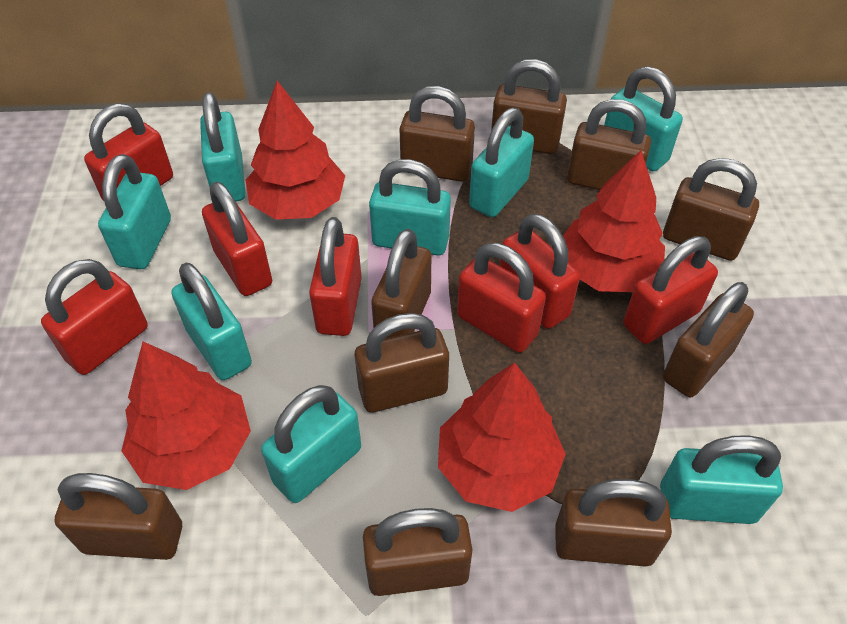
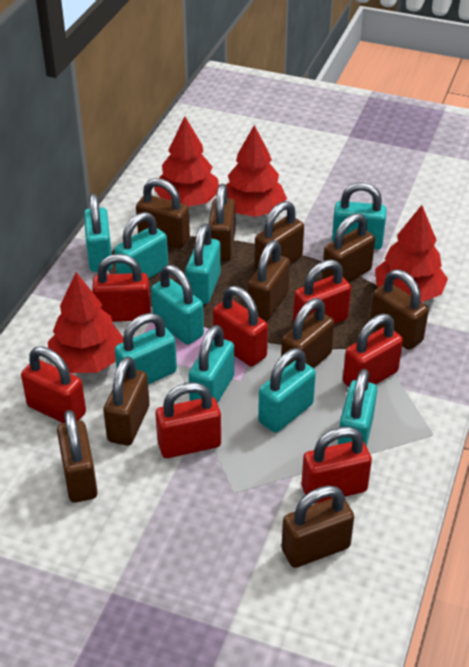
turquoise padlock: [98,154,171,269] [171,263,252,380] [200,92,245,202] [261,385,361,503] [369,159,451,256] [469,108,534,217] [604,66,683,172] [660,435,783,524] = 8 -> [84,193,113,272] [114,212,168,278] [115,313,177,385] [151,265,204,345] [185,224,221,304] [189,325,234,403] [258,348,316,433] [332,182,387,250] [338,369,377,447] = 9

